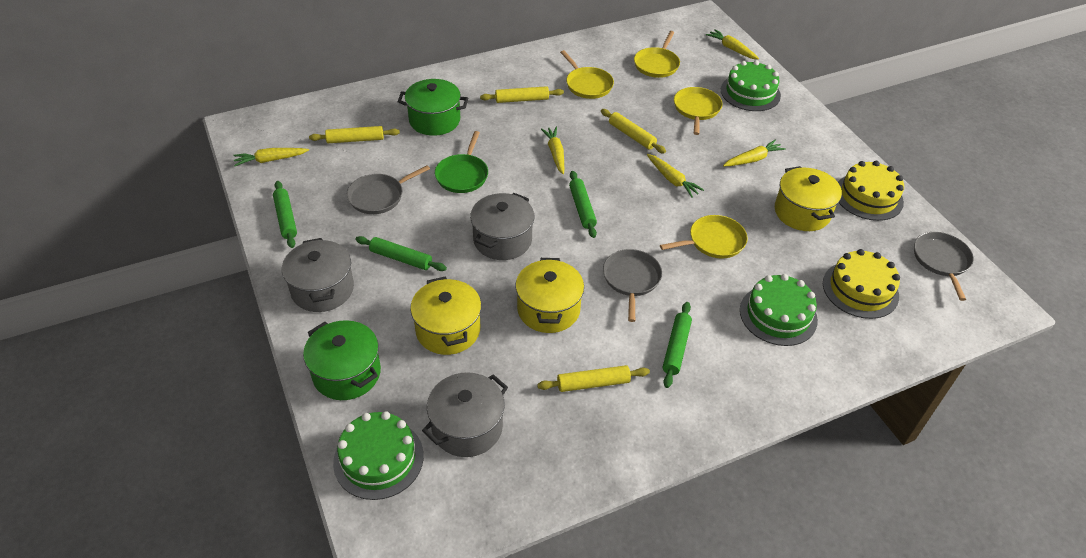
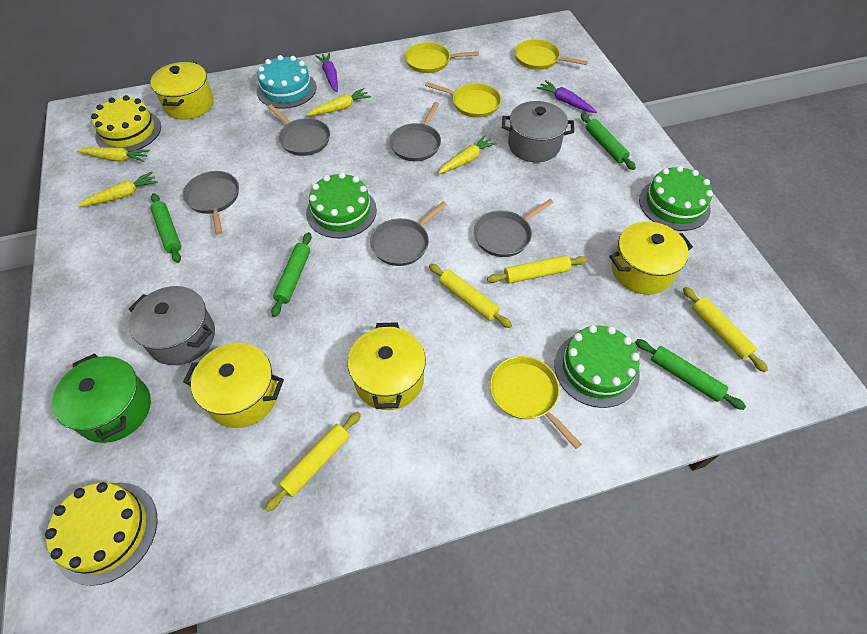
green pan: [435,131,488,193] = 1 -> none = 0
green pot: [303,320,381,400] [398,79,468,136] = 2 -> [52,353,151,443] = 1
grey pan: [347,165,430,214] [603,249,662,322] [914,232,974,301] = 3 -> [183,171,239,234] [267,105,330,156] [370,201,447,266] [390,102,441,161] [474,199,554,257] = 5
grey pot: [282,238,354,312] [422,372,508,457] [470,193,534,260] = 3 -> [129,286,215,365] [502,101,574,162] = 2
purple carrot: none = 0 -> [315,53,338,92] [537,80,597,113] = 2
turquoise cake: none = 0 -> [257,55,317,109] = 1
yellow carrot: [233,148,309,166] [541,127,564,174] [647,154,704,198] [706,29,759,60] [723,140,786,166] = 5 -> [77,147,150,162] [78,172,158,207] [306,88,371,116] [438,135,497,174] = 4
yellow pot: [410,277,481,355] [515,258,584,333] [775,166,842,231] = 3 -> [150,62,214,120] [183,343,284,428] [348,322,426,410] [609,221,693,295] = 4

